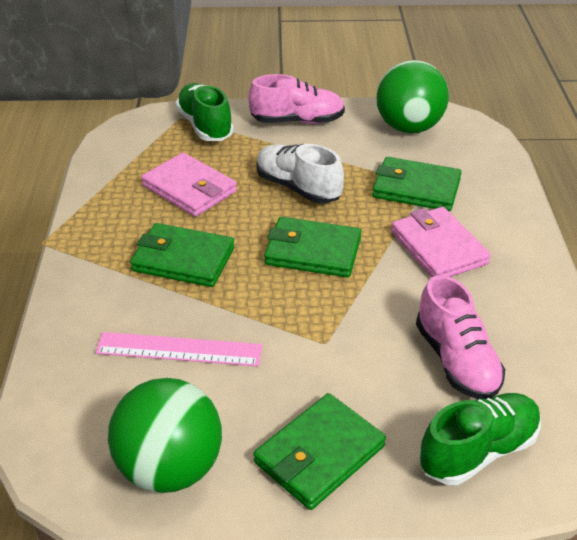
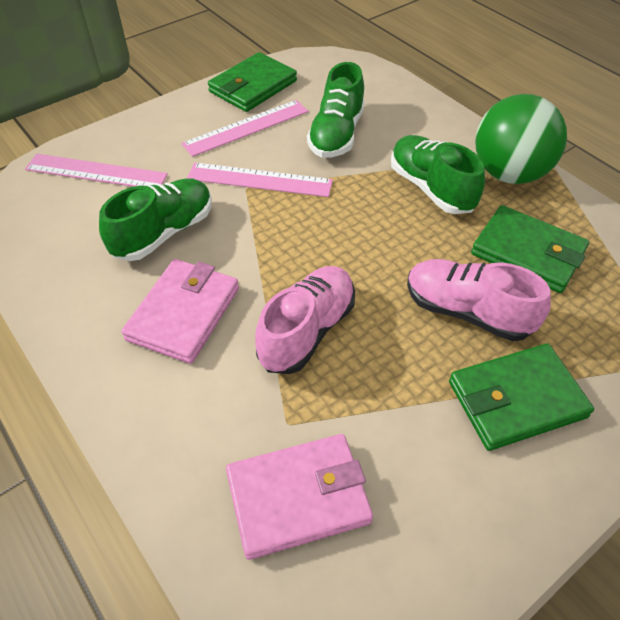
green ball: [108,378,222,493] [376,60,449,133] = 2 -> [475,94,567,184] = 1
green shoe: [176,83,234,141] [419,393,541,485] = 2 -> [99,178,212,261] [307,62,365,158] [391,135,485,214] = 3
green wallet: [130,223,235,287] [253,393,386,510] [264,217,361,277] [372,157,462,211] = 4 -> [208,52,297,112] [449,343,594,451] [471,205,589,293] = 3
pink ruler: [95,332,263,366] = 1 -> [25,154,168,187] [181,100,308,157] [187,163,333,197] = 3
white shoe: [256,144,344,204] = 1 -> none = 0

